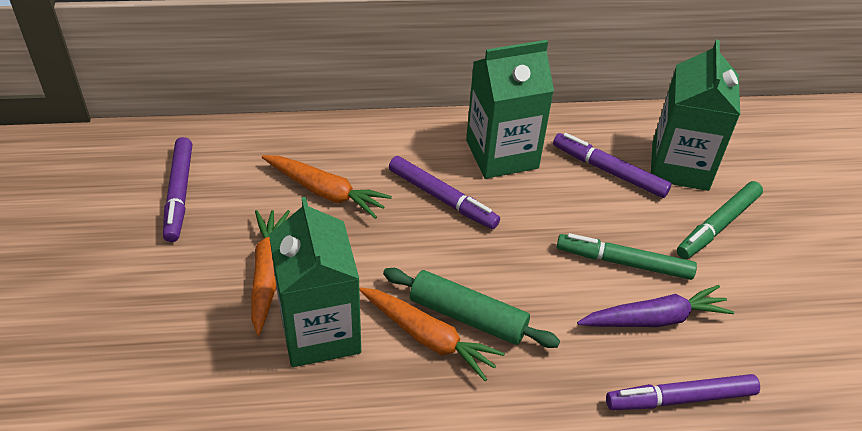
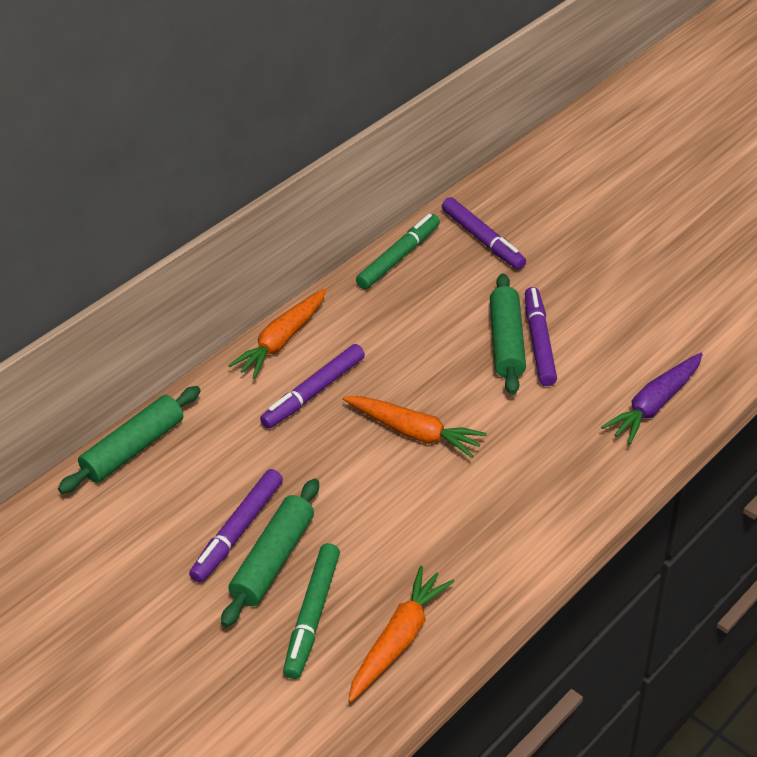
green carton: [269,197,361,367] [466,40,554,179] [651,40,740,191] = 3 -> none = 0
green rolling pin: [383,268,560,348] = 1 -> [58,386,201,494] [221,478,319,627] [490,273,526,395] = 3

